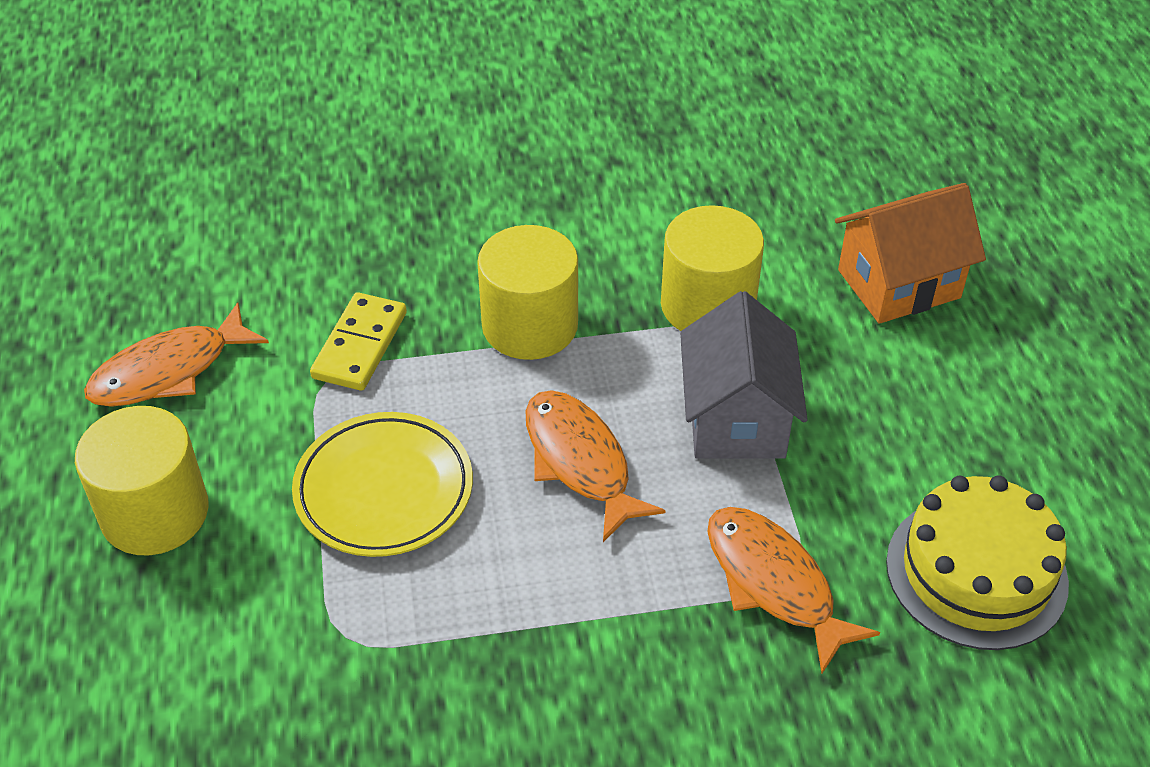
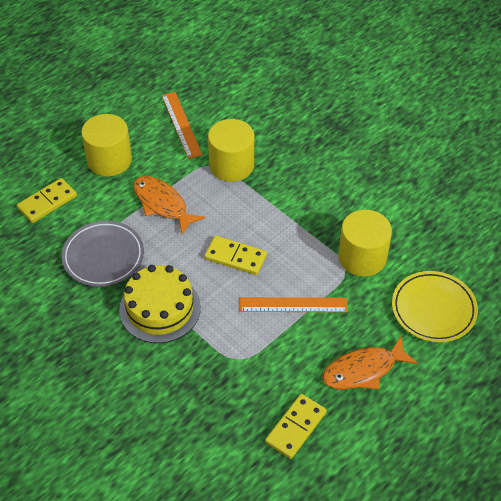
grey house: [680,291,808,459] = 1 -> none = 0
grey plate: none = 0 -> [61,221,144,287] = 1
orange fish: [84,302,269,407] [526,390,666,542] [707,507,880,673] = 3 -> [133,176,205,234] [322,337,418,389] = 2
orange house: [835,183,986,324] = 1 -> none = 0
orange ruler: none = 0 -> [162,92,203,159] [240,297,348,312] = 2
yellow domino: [310,292,407,391] = 1 -> [17,178,77,223] [204,236,267,275] [265,394,327,459] = 3

